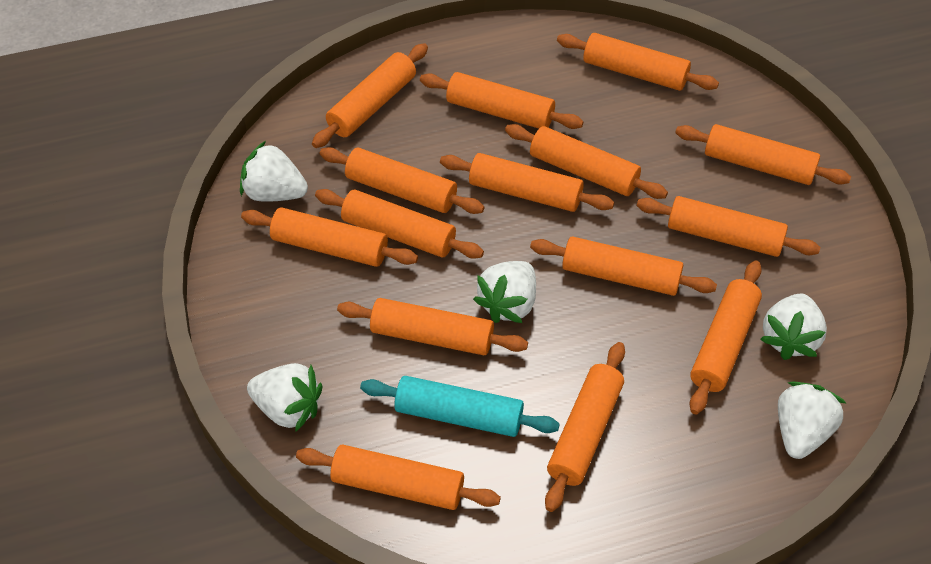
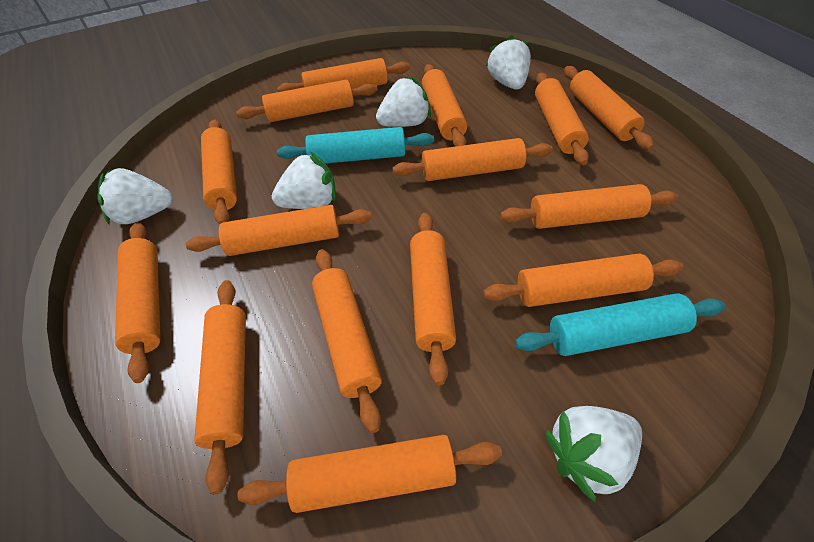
turquoise rolling pin: [360,376,560,437] = 1 -> [277,127,434,164] [515,293,725,356] = 2

